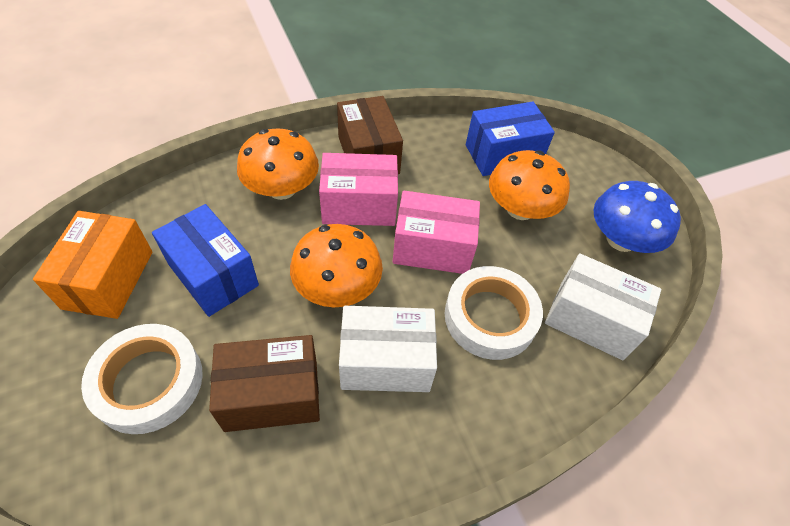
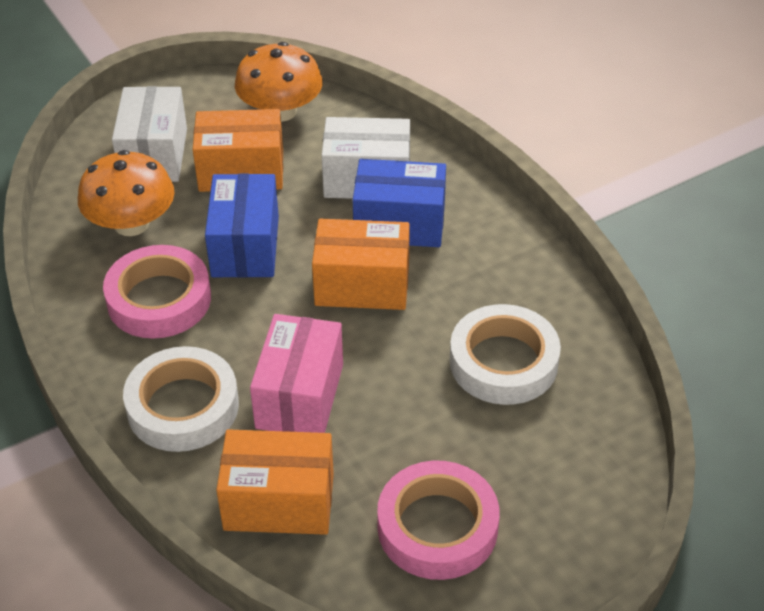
blue mushroom: [594,181,681,253] = 1 -> none = 0
brown box: [209,335,320,432] [337,96,403,174] = 2 -> none = 0
orange box: [33,211,153,319] = 1 -> [193,109,283,192] [216,429,334,535] [312,219,410,310] = 3
orange mushroom: [237,129,319,200] [290,224,383,307] [489,150,570,220] = 3 -> [78,150,174,236] [235,42,323,122] = 2
pink box: [319,153,398,226] [393,191,480,274] = 2 -> [250,314,343,433] = 1
pink tape: none = 0 -> [103,245,211,339] [377,460,500,580] = 2

